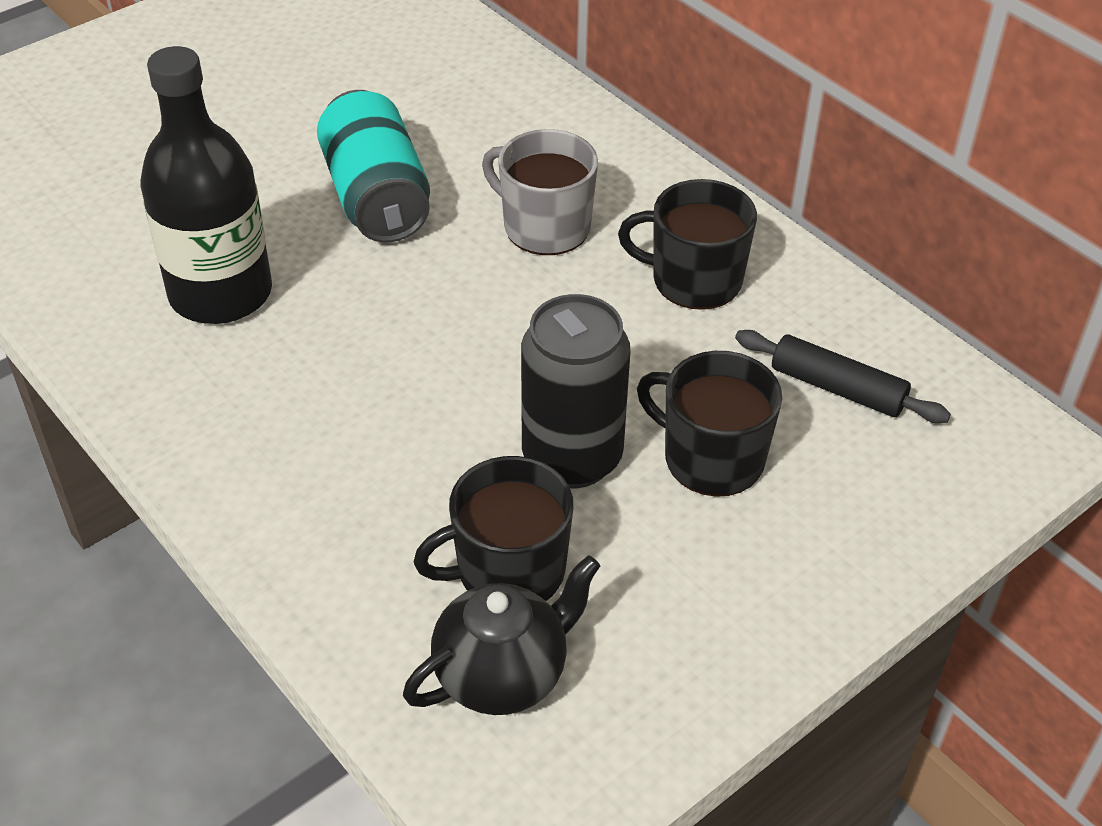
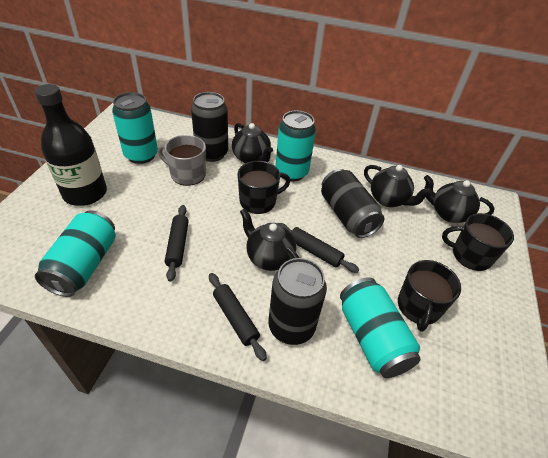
black can: [521,294,630,488] = 1 -> [191,92,228,162] [268,258,327,345] [321,169,385,238] = 3
black rolling pin: [735,330,951,423] = 1 -> [165,205,189,282] [209,273,267,361] [277,223,360,273] = 3
black teapot: [403,555,600,715] = 1 -> [232,123,273,163] [240,208,299,271] [364,165,432,207] [424,175,494,223] = 4
turquoise can: [317,90,430,243] = 1 -> [35,210,116,297] [112,92,158,164] [275,111,316,182] [340,277,421,378] = 4

